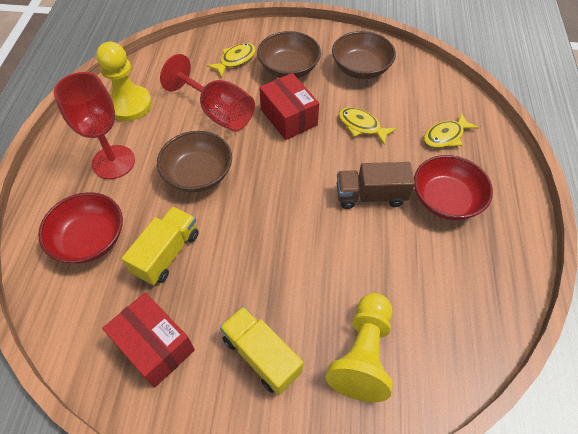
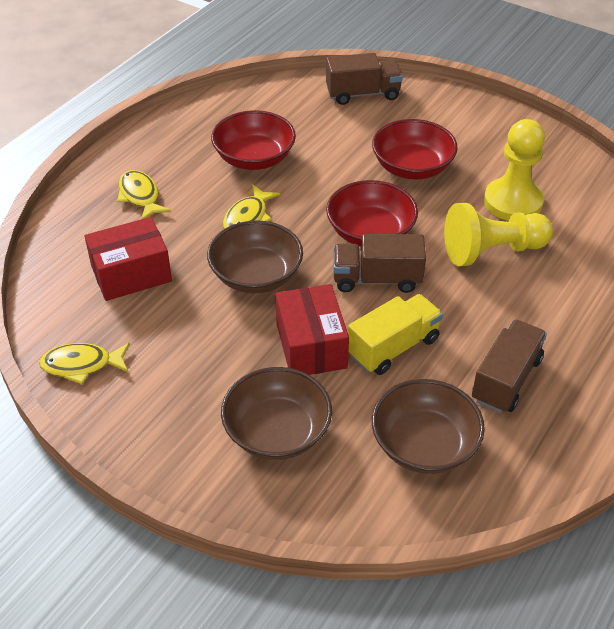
brown truck: [337,162,415,209] = 1 -> [326,53,403,105] [333,234,426,293] [472,319,547,413] = 3
red bowl: [38,192,123,264] [414,155,493,220] = 2 -> [211,110,296,170] [326,180,418,247] [372,119,458,179] = 3
red goblet: [54,72,135,179] [160,54,255,132] = 2 -> none = 0
yellow truck: [122,207,199,285] [220,306,303,395] = 2 -> [348,294,443,375] = 1

